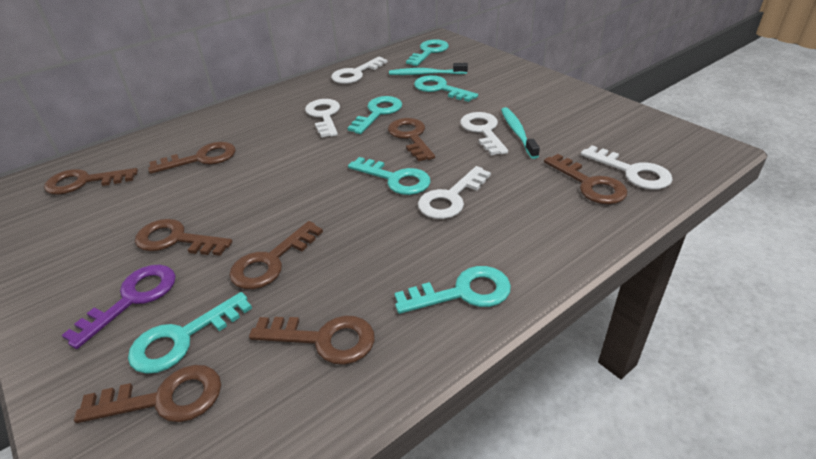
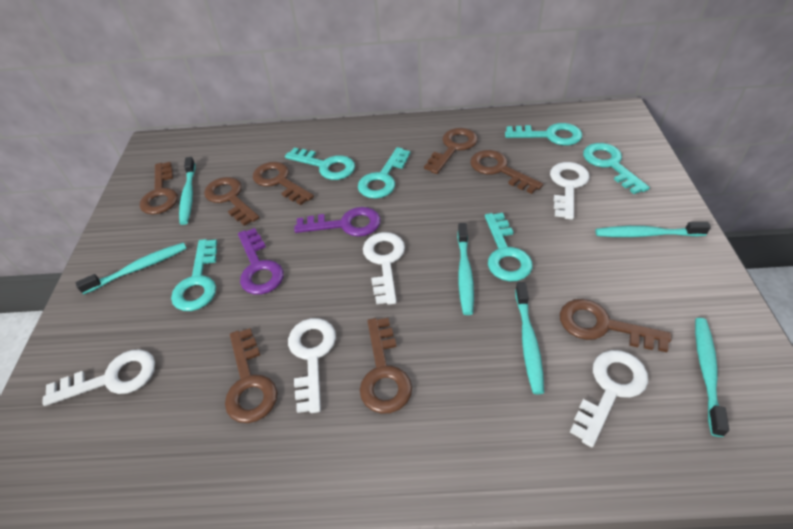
purple key: [61,265,176,349] = 1 -> [238,228,284,295] [294,207,381,237] = 2
turquoise toothbrush: [389,63,468,75] [501,107,540,159] = 2 -> [76,242,187,295] [179,157,196,225] [457,223,474,315] [515,282,544,394] [595,222,711,237] [695,318,729,437] = 6

